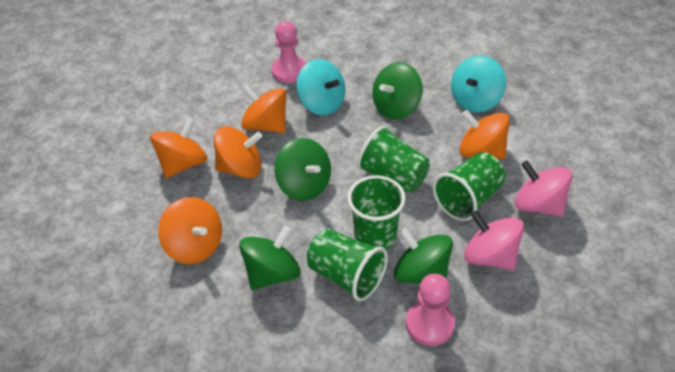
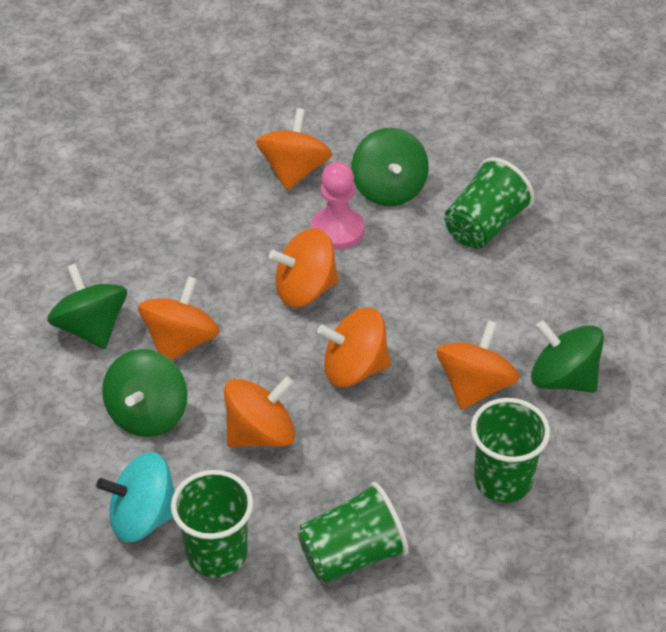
orange spinning top: [150,118,207,178] [158,197,222,264] [214,126,262,178] [241,84,287,133] [459,110,510,159] = 5 -> [138,276,220,360] [224,376,295,448] [256,108,332,190] [269,228,339,307] [317,307,391,387] [436,320,519,410] = 6
pink pawn: [271,21,306,83] [406,274,455,346] = 2 -> [311,162,364,250] = 1
pink spinning top: [464,210,524,271] [515,161,573,217] = 2 -> none = 0
turquoise spinning top: [296,59,345,115] [451,55,506,113] = 2 -> [96,452,175,543] = 1

